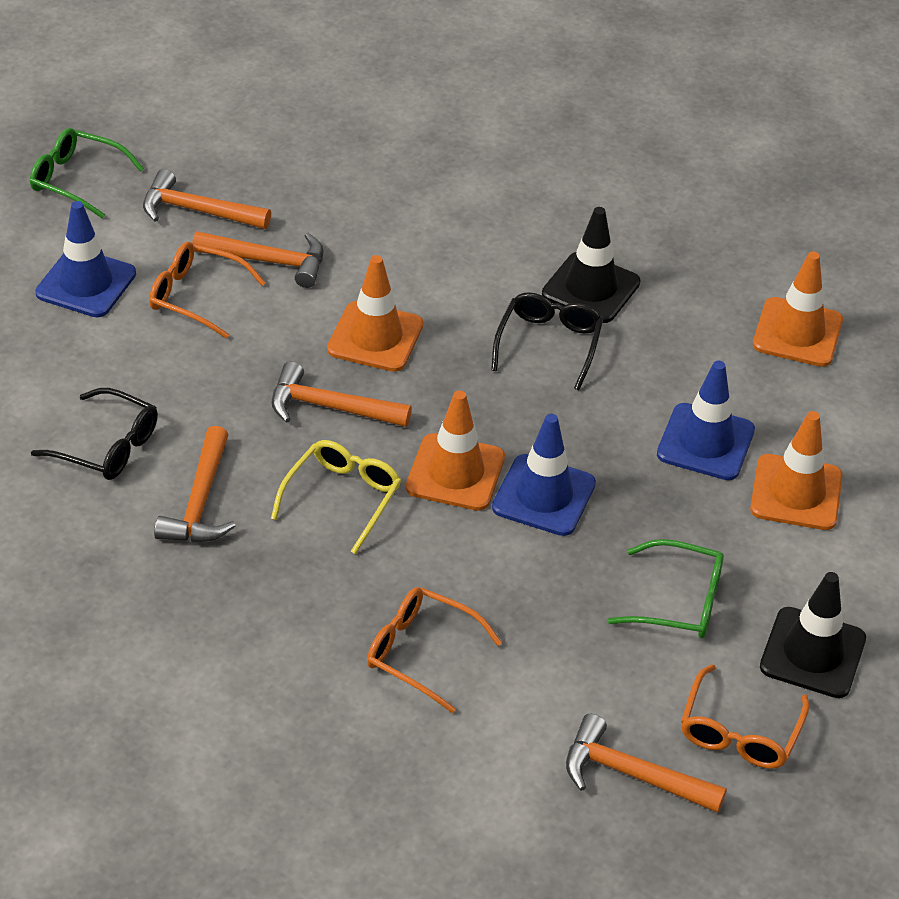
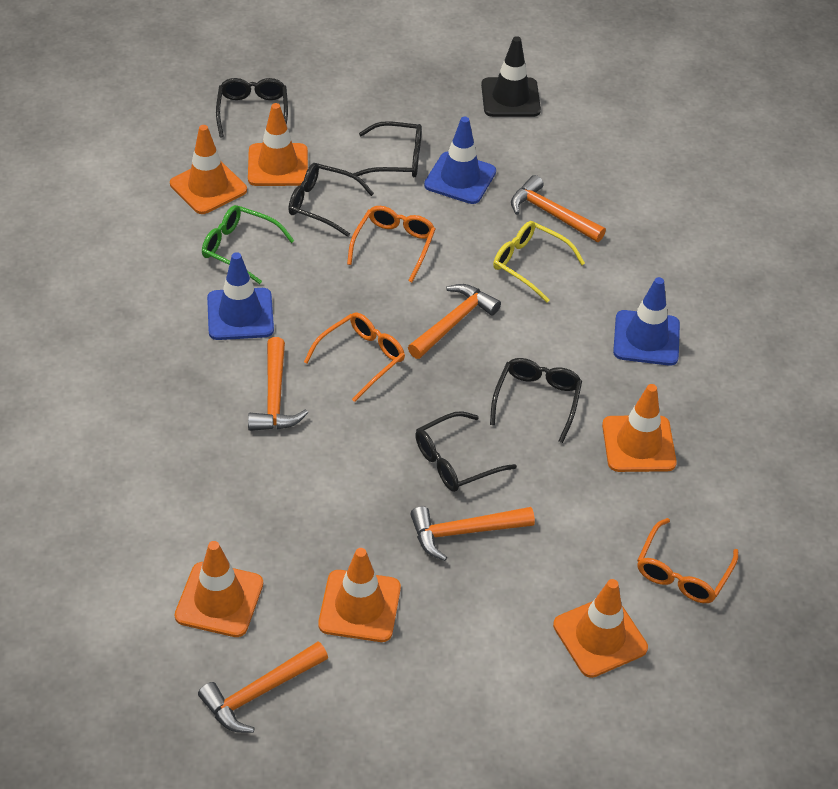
black glasses: [31,388,158,480] [491,292,603,390] = 2 -> [216,78,288,137] [288,163,374,237] [353,121,422,177] [415,411,517,492] [490,358,582,443] = 5
black traffic cone: [542,207,640,323] [760,572,866,698] = 2 -> [481,36,541,117] = 1
green glasses: [30,128,144,218] [608,539,724,638] = 2 -> [202,205,294,284] = 1
orange traffic cone: [327,255,423,372] [406,390,505,511] [750,411,842,530] [753,251,843,367] = 4 -> [170,125,247,214] [175,541,263,637] [248,103,308,186] [318,548,401,642] [553,579,648,678] [602,384,677,472] = 6

